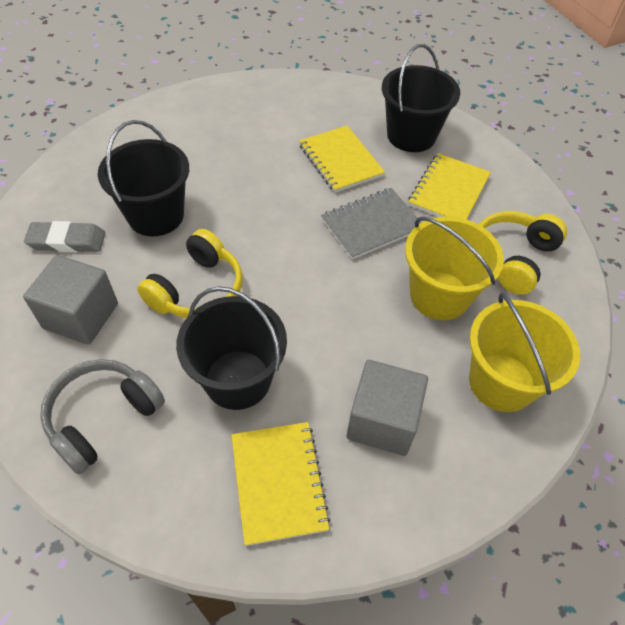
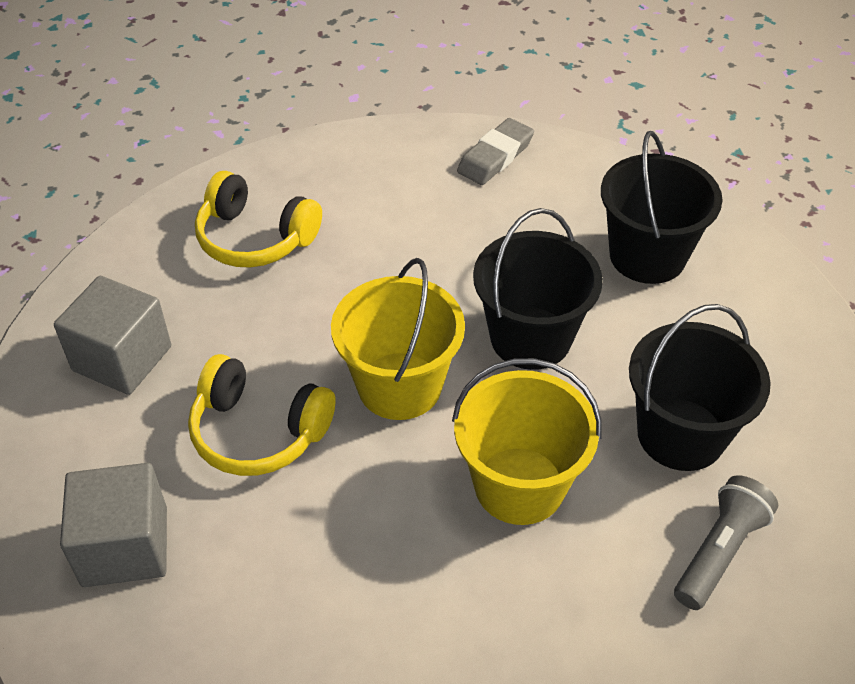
grey flashlight: none = 0 -> [674,475,778,610] = 1
grey headphones: [40,359,165,474] = 1 -> none = 0
grey notebook: [321,188,422,260] = 1 -> none = 0
yellow notebook: [232,422,331,546] [299,126,385,193] [408,153,491,219] = 3 -> none = 0

